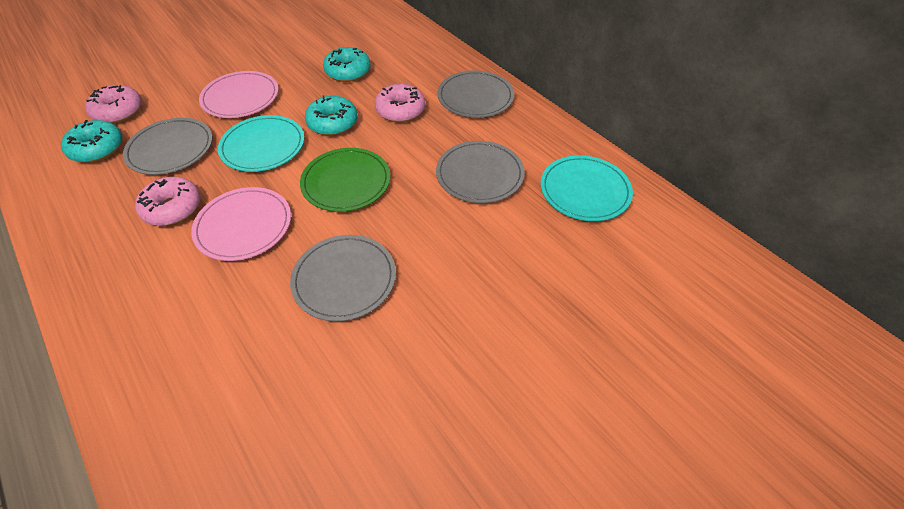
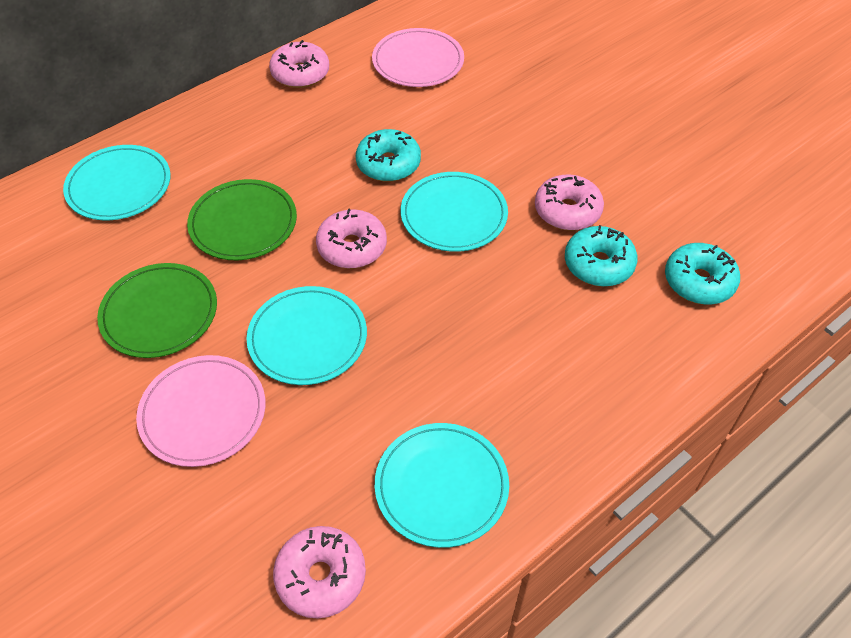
green plate: [300,148,390,212] = 1 -> [97,263,217,358] [187,179,297,260] = 2
grey plate: [123,118,213,175] [290,235,396,321] [436,141,525,203] [437,70,514,118] = 4 -> none = 0
pink donut: [85,85,142,124] [135,177,201,226] [375,84,425,122] = 3 -> [269,40,329,88] [273,526,366,618] [316,209,387,268] [535,175,604,231] = 4
turquoise plate: [218,115,304,172] [540,155,633,221] = 2 -> [63,145,171,220] [247,286,367,385] [375,423,509,548] [401,172,508,252] = 4

